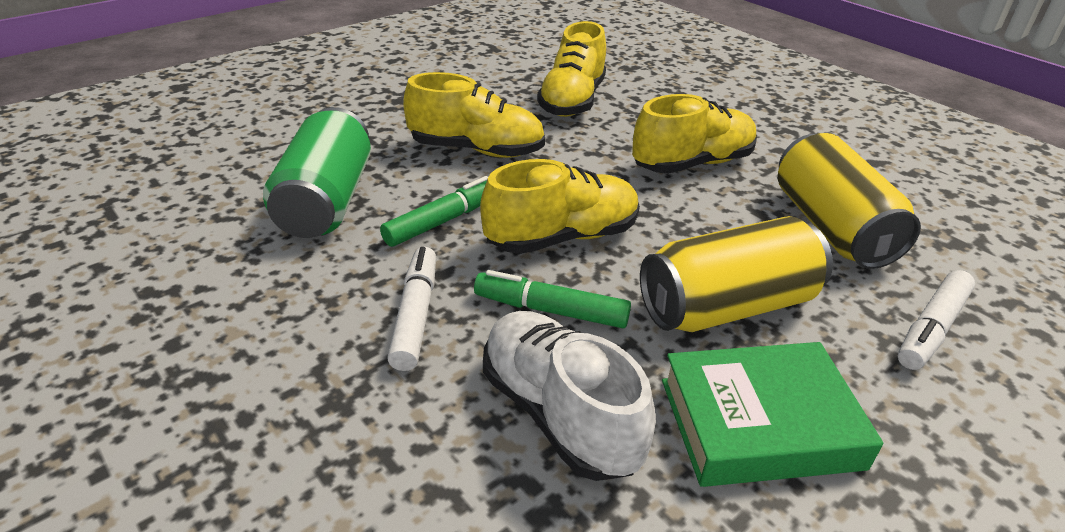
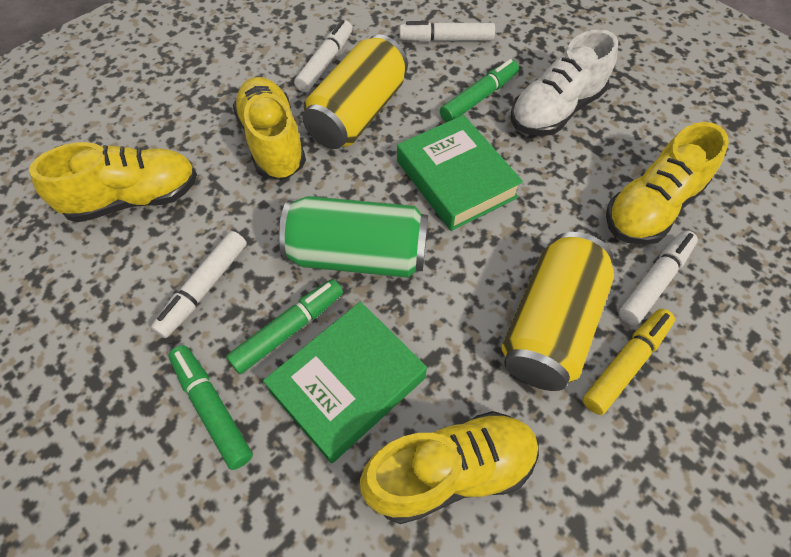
green book: [662,342,883,487] = 1 -> [263,302,427,463] [397,115,523,231] = 2
green marker: [380,176,488,247] [474,270,631,328] = 2 -> [168,345,253,470] [226,279,343,374] [440,59,519,122] = 3
white marker: [387,247,436,371] [898,270,975,370] = 2 -> [151,231,247,338] [294,20,353,92] [400,21,495,42] [618,230,698,325] = 4
yellow marker: none = 0 -> [582,309,675,415] = 1

